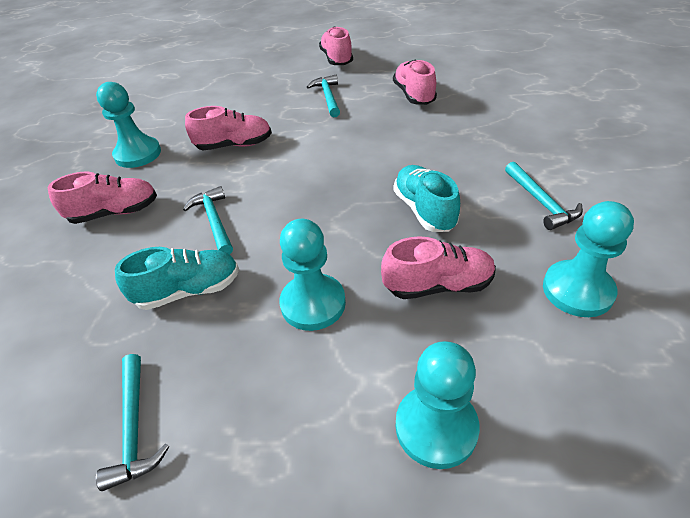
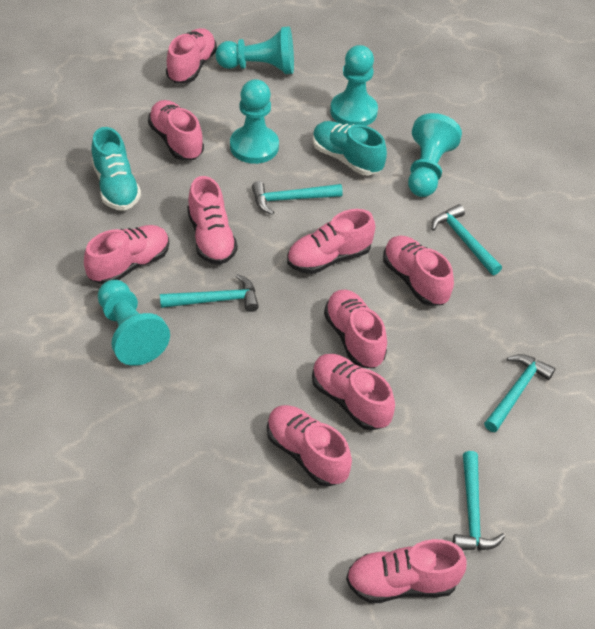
pink shoe: [48,171,157,224] [185,106,272,150] [319,27,353,65] [381,236,496,299] [393,60,437,105] = 5 -> [84,225,169,284] [148,100,204,160] [166,28,217,83] [187,176,238,265] [267,405,352,487] [287,209,375,274] [312,354,395,431] [324,290,387,368] [346,539,467,603] [383,235,454,306] = 10
turquoise hammer: [96,354,170,491] [183,186,233,254] [307,75,340,118] [505,162,583,230] = 4 -> [160,274,259,312] [252,181,343,215] [432,204,502,275] [453,451,505,550] [484,354,556,432] = 5
turquoise pawn: [96,82,161,168] [279,219,346,331] [396,341,480,469] [543,201,634,317] = 4 -> [98,280,170,366] [216,27,294,74] [230,79,279,164] [330,45,378,126] [408,113,462,197] = 5

